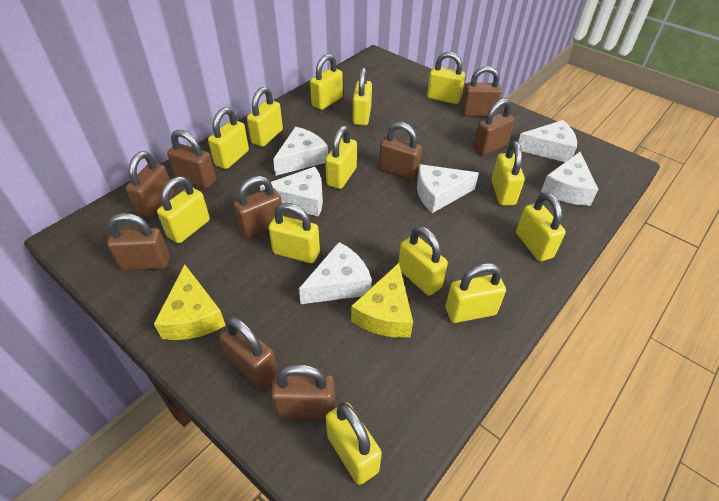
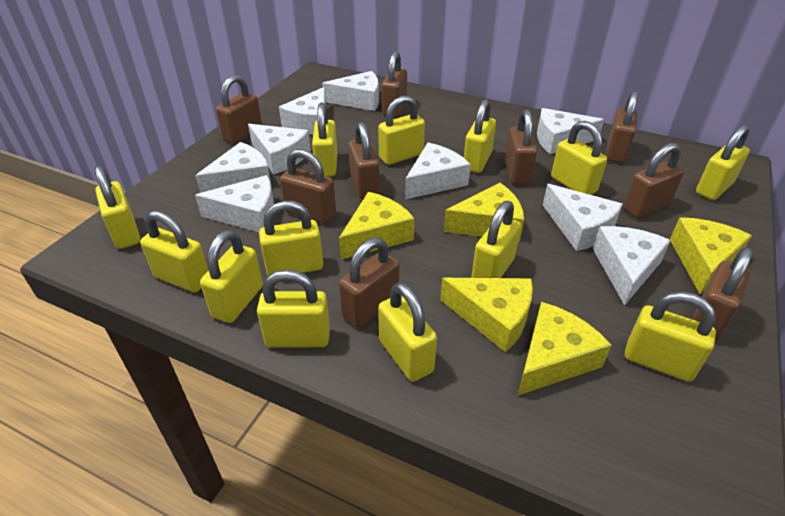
white cheese: [260,167,323,217] [273,127,328,176] [299,242,372,304] [417,164,479,213] [518,120,577,162] [541,152,599,206] = 6 -> [195,142,272,193] [195,175,274,232] [248,124,311,174] [279,87,326,135] [322,71,379,111] [405,143,471,199] [537,108,604,154] [543,184,623,251] [592,226,671,306] = 9
yellow cheese: [154,265,226,340] [351,263,413,338] = 2 -> [339,192,414,260] [440,278,533,352] [444,183,524,241] [518,302,612,395] [670,217,752,294] = 5

